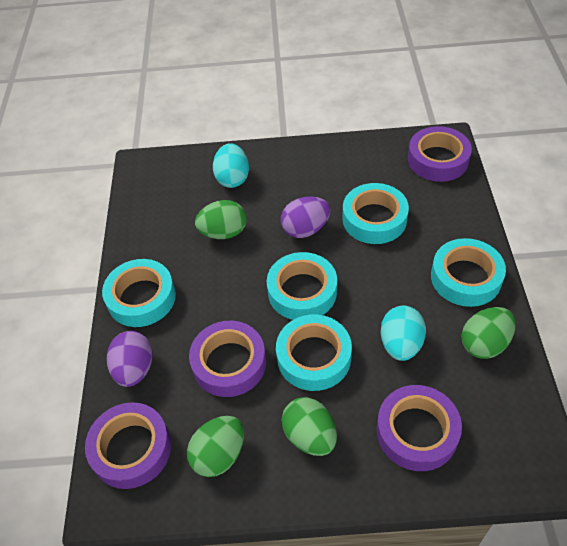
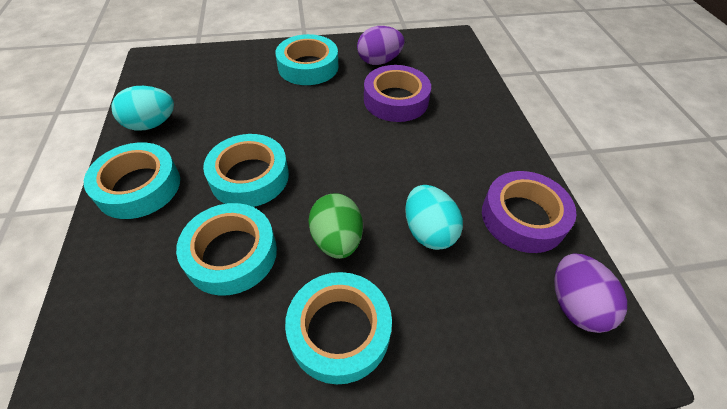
green egg: [187,416,244,477] [195,200,247,239] [282,397,337,456] [461,307,516,359] = 4 -> [308,193,363,259] = 1
purple tape: [85,402,171,489] [189,321,266,397] [376,385,462,471] [408,126,472,182] = 4 -> [364,65,431,122] [482,171,577,253] = 2

